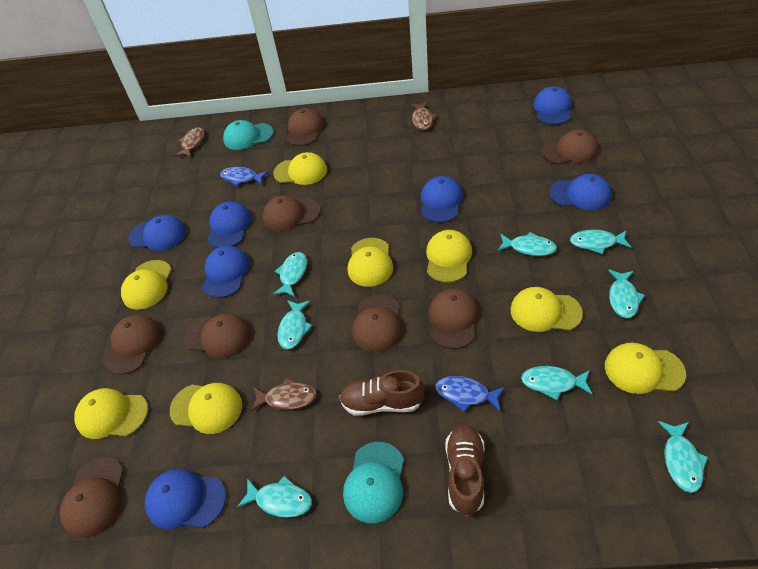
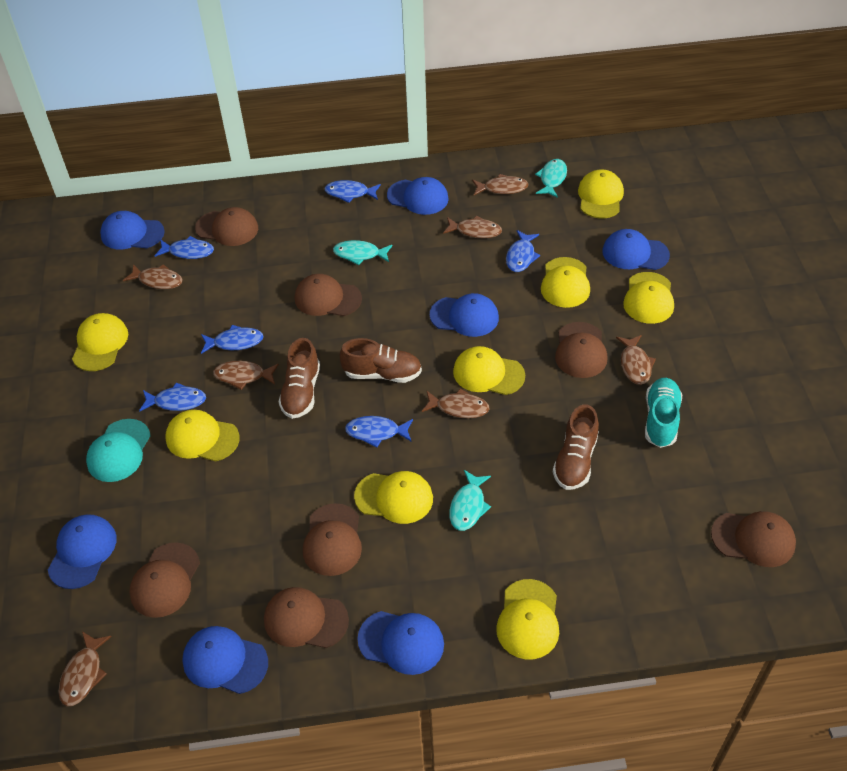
blue fish: [220,167,268,186] [435,376,505,412] = 2 -> [139,382,206,412] [154,236,214,259] [201,325,264,354] [324,180,381,203] [345,416,413,448] [506,230,540,272] = 6
brown cap: [60,458,124,538] [103,315,161,375] [184,314,250,358] [263,195,320,231] [286,108,324,146] [352,295,402,352] [429,289,479,349] [541,130,598,164] = 8 -> [129,542,200,618] [195,207,258,246] [264,587,349,648] [295,274,362,316] [303,503,362,576] [555,322,608,378] [711,511,796,567] = 7
brown fish: [174,127,204,157] [250,378,317,411] [411,102,437,130] = 3 -> [58,631,112,707] [123,264,183,289] [213,361,279,390] [422,388,490,419] [443,216,502,238] [472,174,528,195] [616,335,656,385] = 7
brown shoe: [339,370,424,416] [445,424,484,516] = 2 -> [278,338,320,419] [340,338,422,383] [553,405,599,490] = 3
turquoise cap: [223,120,273,150] [343,442,404,523] = 2 -> [86,419,151,482] = 1
turquoise fish: [237,476,312,518] [273,252,307,297] [277,300,313,349] [497,232,557,256] [521,366,592,400] [570,230,631,254] [608,269,645,318] [658,421,708,493] = 8 -> [333,240,392,265] [449,470,491,531] [535,159,567,198] = 3
turquoise shoe: none = 0 -> [645,378,682,448] = 1

